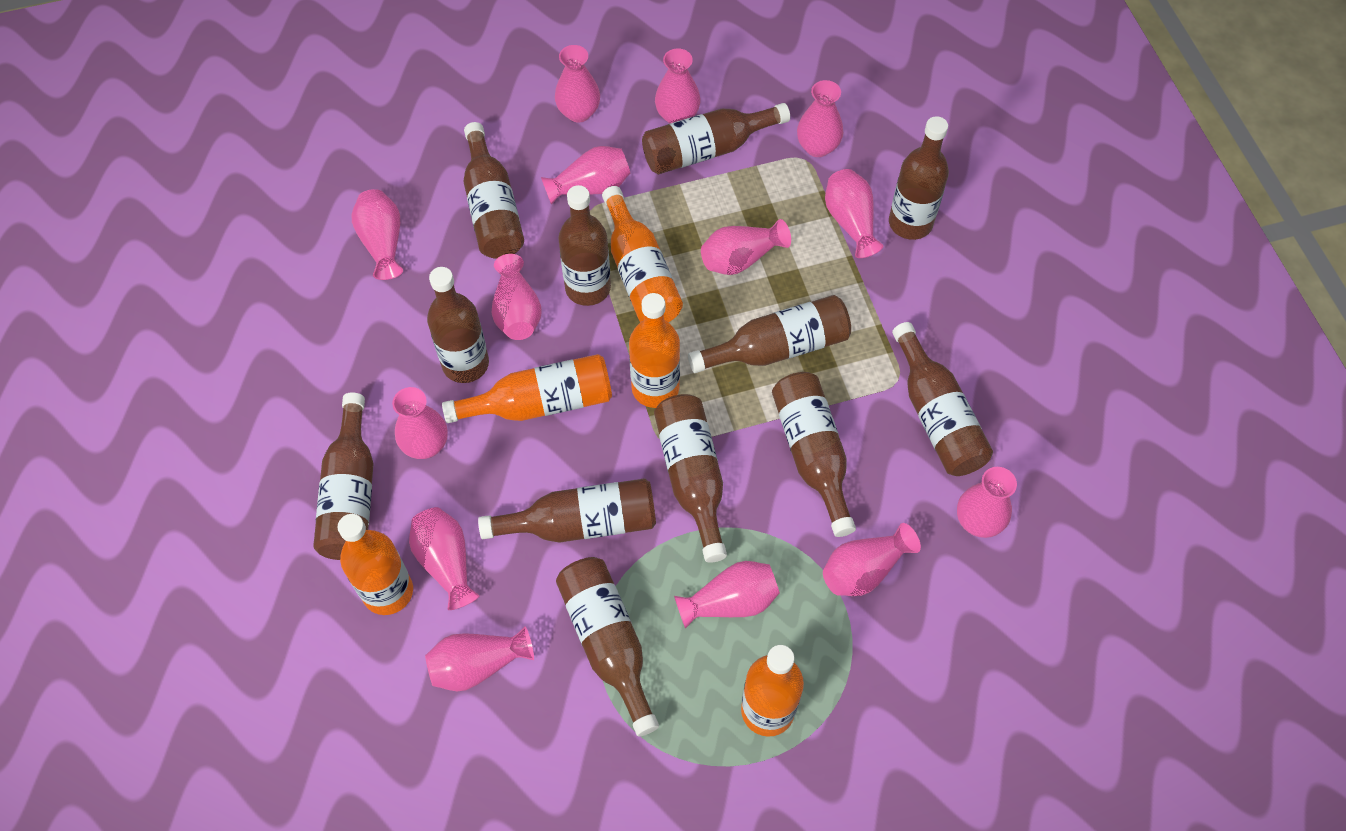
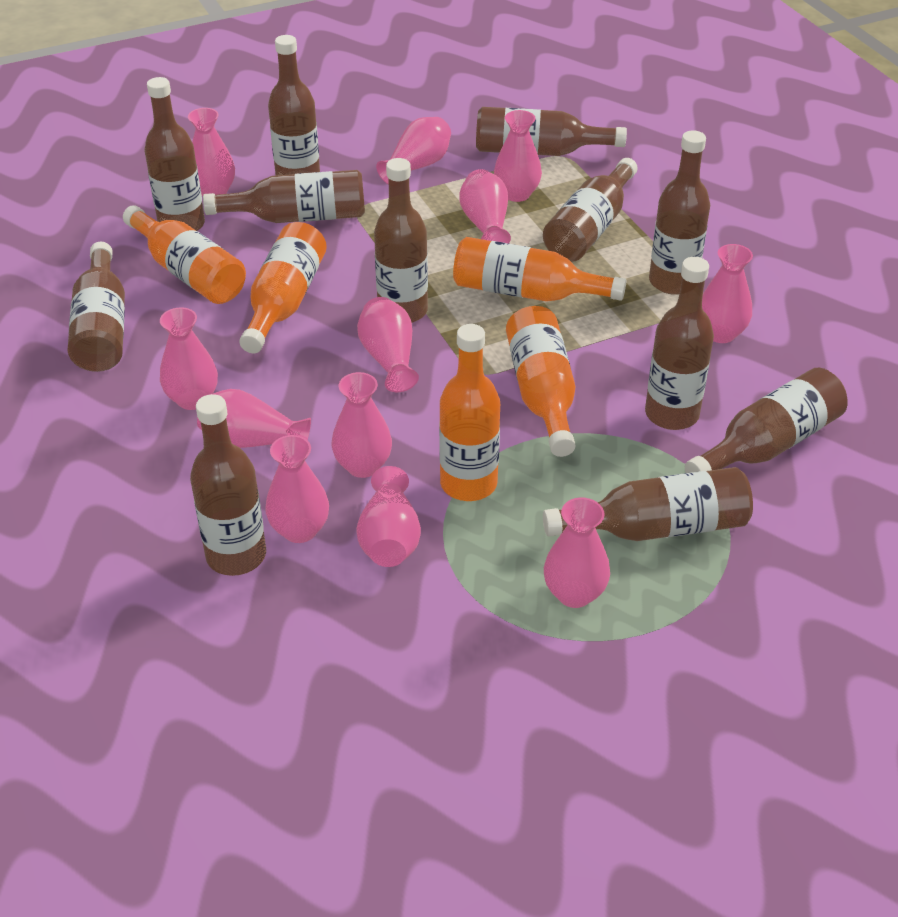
pink vase: [352,189,403,280] [392,387,448,459] [409,507,479,610] [425,626,534,691] [492,254,541,340] [541,146,630,205] [555,45,600,122] [655,49,701,124] [674,561,780,629] [701,219,791,275] [797,80,843,157] [823,523,921,596] [825,169,883,258] [957,467,1017,538] = 14 -> [160,307,218,410] [188,108,235,196] [197,389,311,448] [265,435,329,543] [332,372,392,478] [356,466,421,567] [357,297,419,392] [376,117,451,185] [459,169,511,244] [494,110,542,202] [544,498,610,608] [702,244,753,343] = 12

